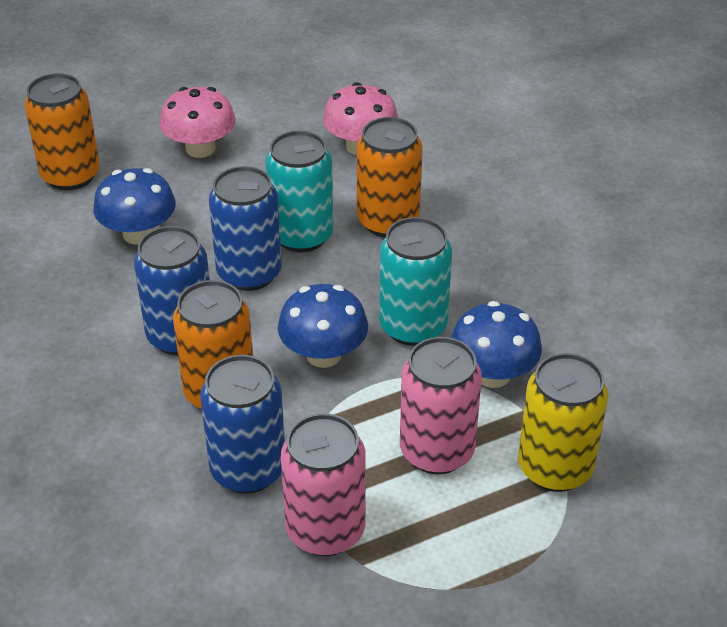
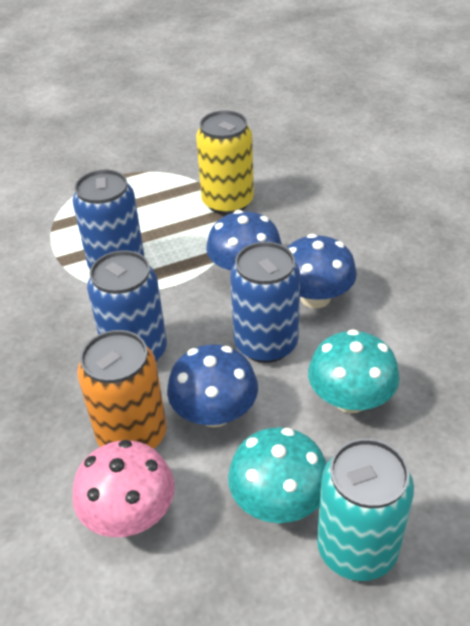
orange can: [24,73,100,190] [173,280,253,410] [357,117,423,237] = 3 -> [77,330,167,449] = 1
pink can: [281,413,366,556] [400,337,482,474] = 2 -> none = 0
pink mushroom: [160,87,236,158] [323,82,398,155] = 2 -> [72,440,175,537] = 1
turquoise can: [265,131,334,252] [379,217,452,346] = 2 -> [317,438,414,581] = 1
turquoise mushroom: none = 0 -> [228,427,327,523] [308,329,400,413] = 2

